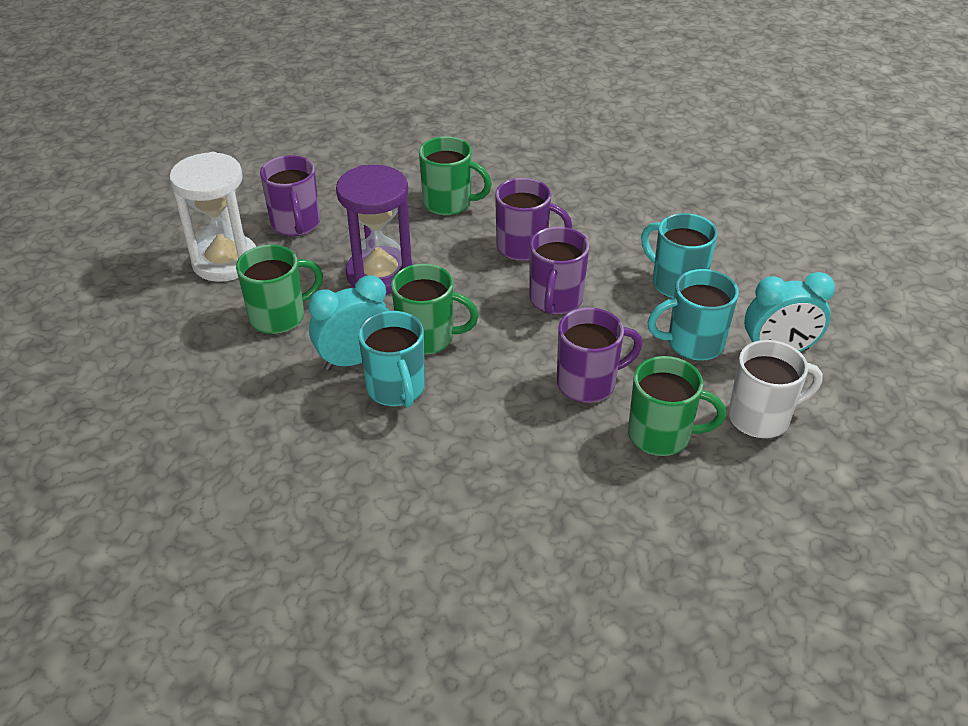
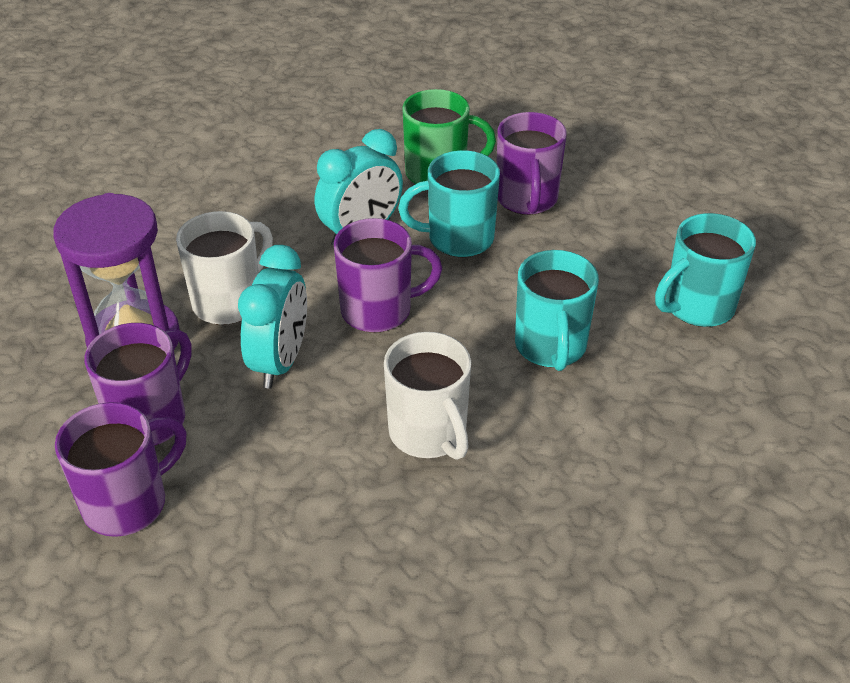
green mug: [236,245,323,334] [391,264,479,355] [419,136,492,216] [628,356,726,456] = 4 -> [402,89,496,184] = 1
white hourglass: [169,152,256,282] = 1 -> none = 0
white mug: [728,340,823,438] = 1 -> [176,211,273,325] [384,332,471,460] = 2

